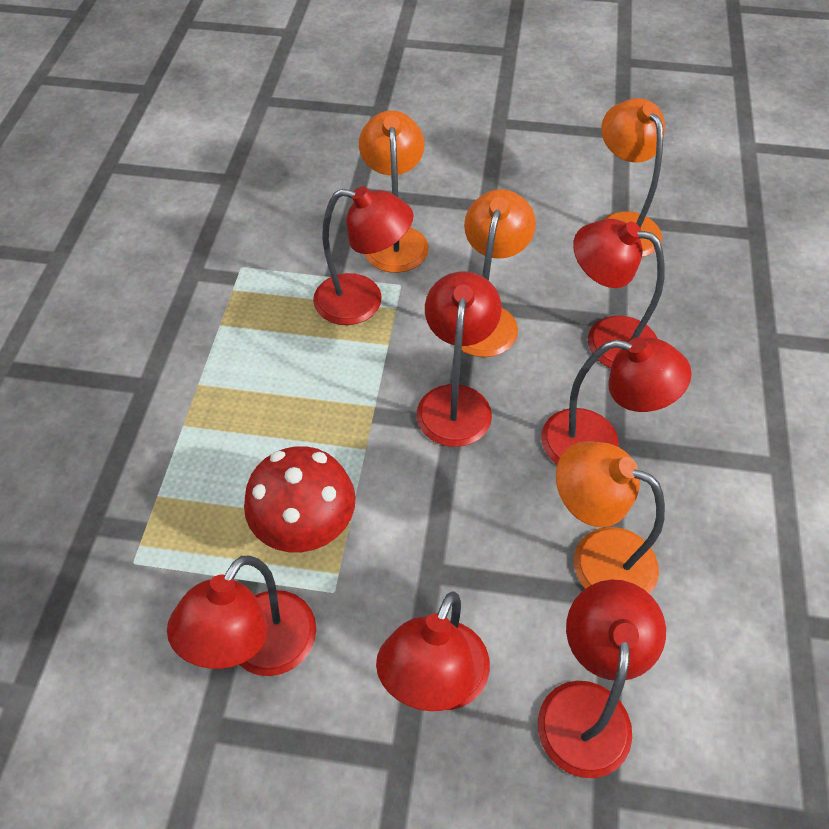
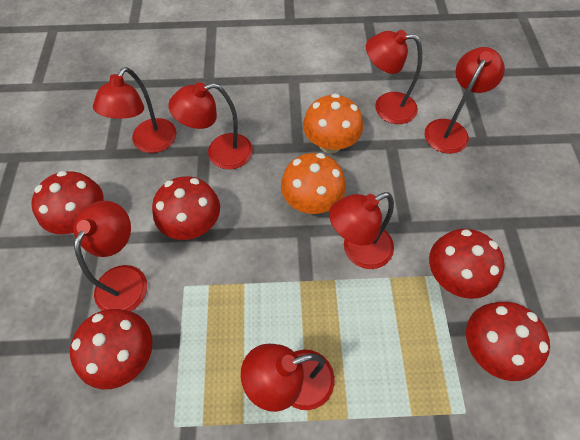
orange lamp: [359,110,429,273] [462,189,536,357] [556,441,665,594] [601,98,665,257] = 4 -> none = 0
orange mushroom: none = 0 -> [281,153,346,214] [303,93,363,153] = 2
red mushroom: [244,446,356,552] = 1 -> [31,171,104,234] [70,309,153,389] [152,176,220,240] [429,229,505,299] [466,302,550,381] = 5

